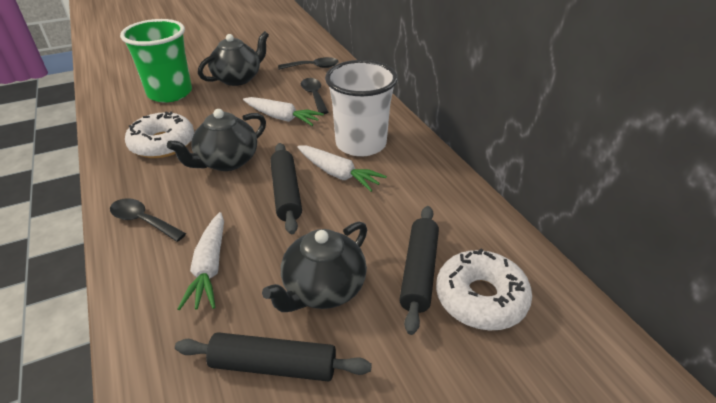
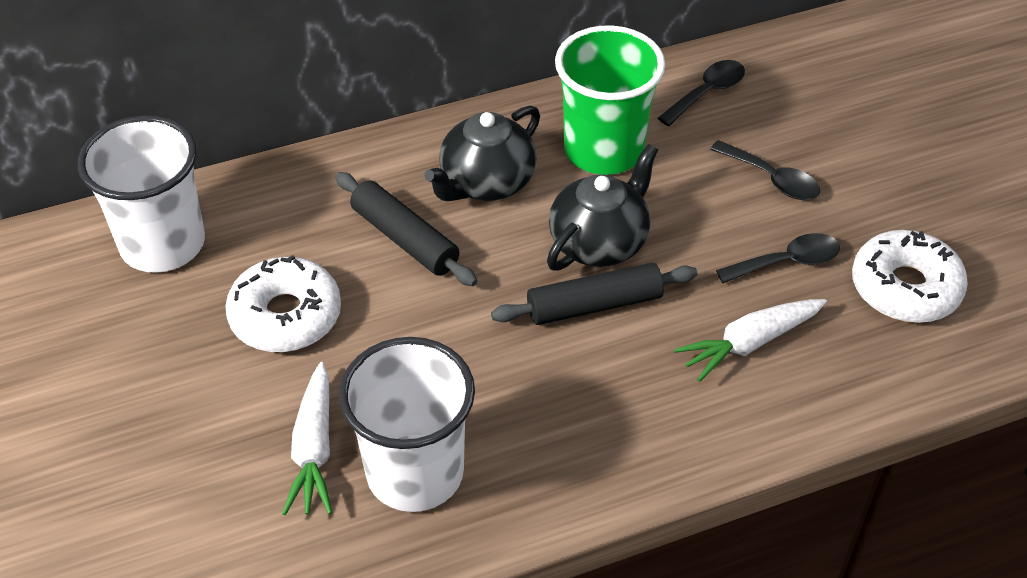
black rolling pin: [175,332,372,381] [270,143,302,234] [399,206,439,335] = 3 -> [335,172,477,286] [491,263,697,325] = 2
black teapot: [167,109,266,171] [198,31,269,86] [262,222,367,312] = 3 -> [425,105,540,201] [547,144,658,271] = 2
white carrot: [178,212,224,310] [243,97,324,126] [297,146,387,192] = 3 -> [282,362,333,515] [674,299,827,382] = 2
white cup: [325,60,398,157] = 1 -> [78,116,205,273] [339,337,475,512] = 2

